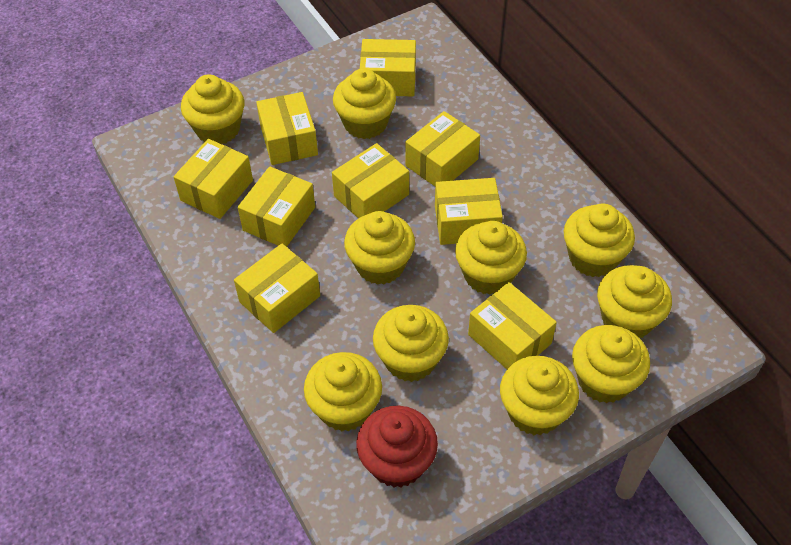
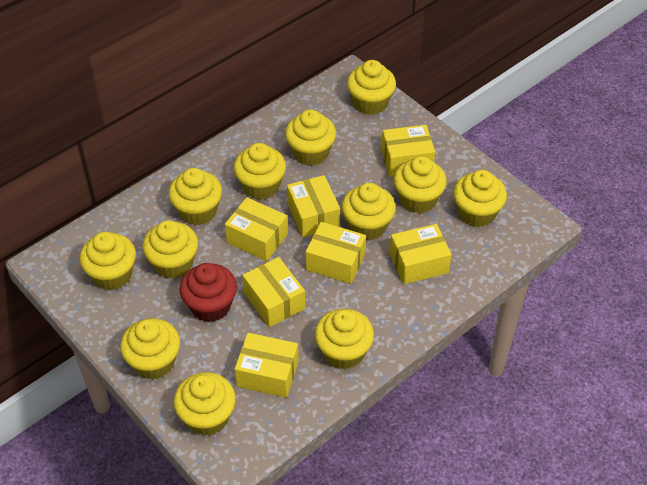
yellow box: [174,139,253,219] [234,243,320,333] [238,166,315,247] [256,92,318,165] [332,143,409,219] [360,39,416,96] [406,111,480,186] [435,178,503,245] [468,282,557,369] = 9 -> [225,197,288,261] [235,333,299,398] [242,257,305,327] [287,175,340,238] [306,222,366,284] [381,125,435,177] [390,224,452,284] = 7
yellow cupcake: [181,74,244,144] [304,352,382,432] [333,68,396,139] [344,211,415,285] [373,305,449,382] [455,221,527,295] [500,356,579,435] [564,204,635,277] [572,325,650,403] [597,265,672,338] = 10 -> [80,232,136,290] [120,318,180,379] [142,220,198,279] [169,168,222,225] [174,372,236,436] [234,143,286,200] [285,110,336,166] [315,309,374,369] [342,183,396,240] [347,60,396,115] [394,156,447,213] [453,170,507,227] = 12

